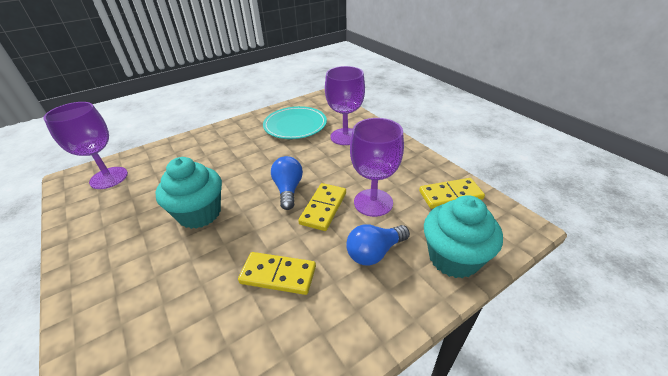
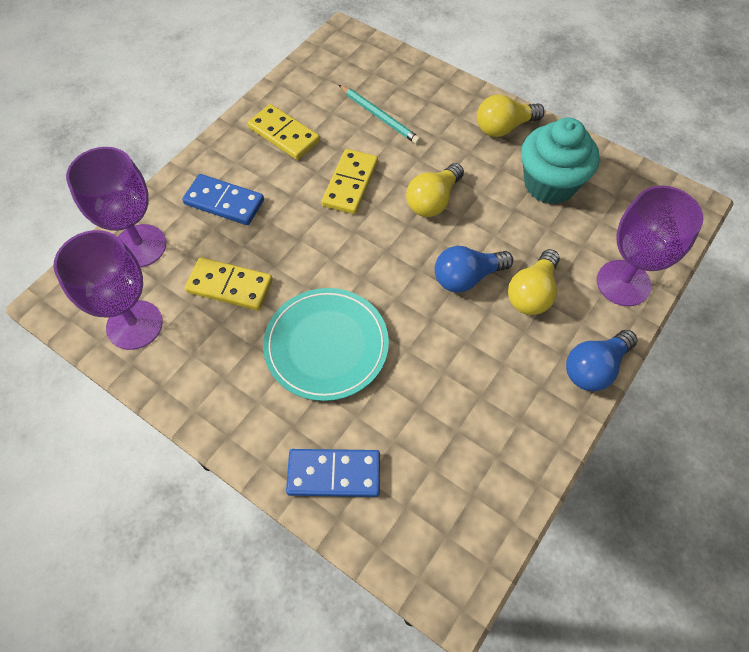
blue domino: none = 0 -> [182,174,264,225] [286,449,380,497] = 2
turquoise cupcake: [155,157,222,229] [424,195,503,278] = 2 -> [521,118,600,204] = 1
turquoise pencil: none = 0 -> [339,85,421,144] = 1
yellow light bulb: none = 0 -> [406,163,464,217] [477,94,545,137] [508,249,560,315] = 3

